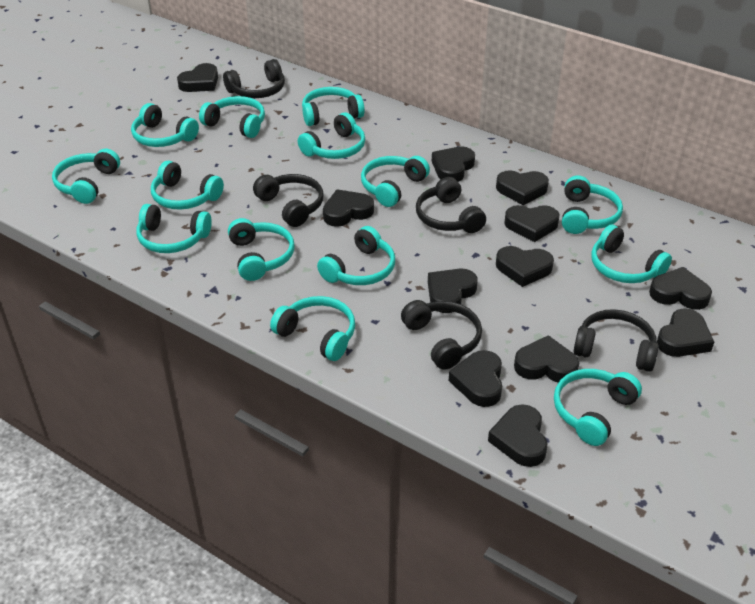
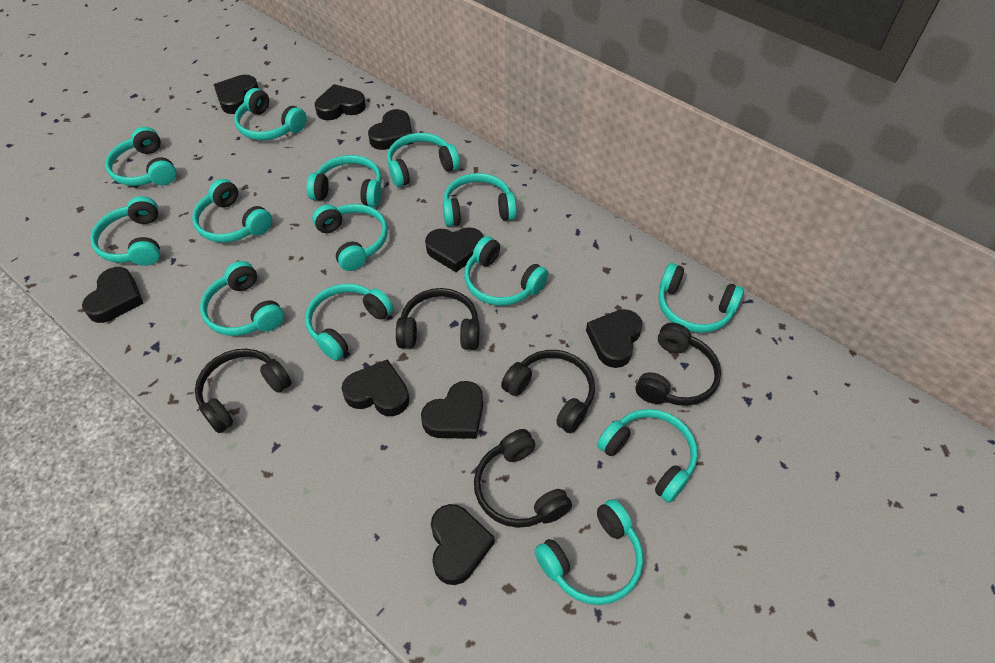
black heart: [177,63,218,92] [323,189,374,227] [428,269,478,313] [432,146,475,182] [449,350,502,407] [488,404,547,467] [496,170,549,205] [496,246,554,287] [504,205,560,242] [514,335,579,383] [649,267,712,310] [657,308,714,357] = 12 -> [82,267,143,323] [214,75,259,114] [315,84,366,120] [342,359,409,416] [368,109,413,150] [421,381,483,439] [425,227,483,272] [431,504,495,585] [586,309,642,368] = 9

